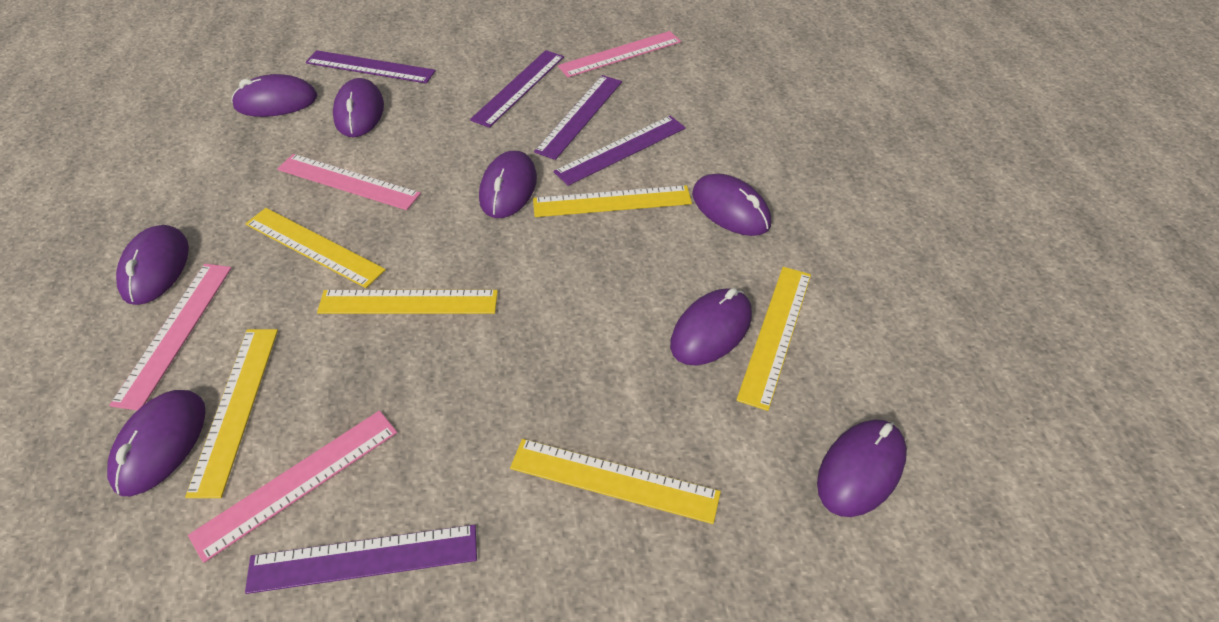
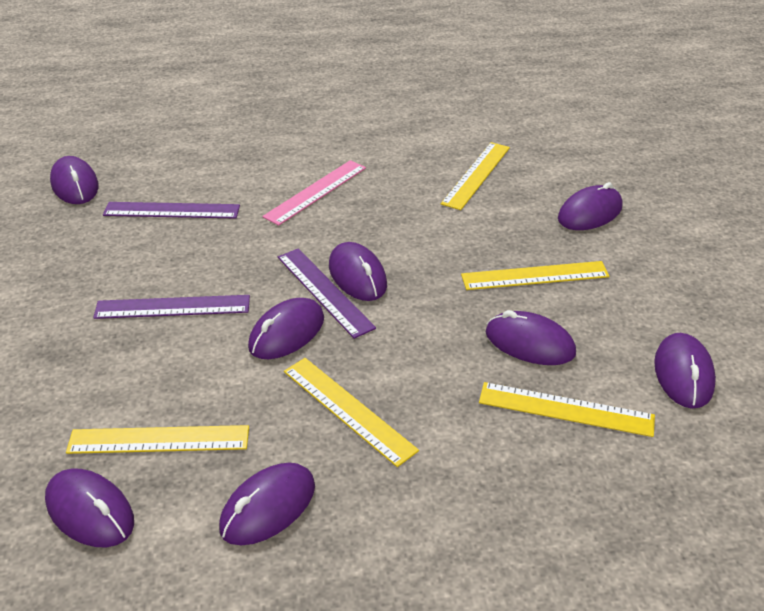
pink ruler: [109,264,232,410] [188,410,397,563] [277,154,421,210] [558,31,681,78] = 4 -> [262,160,366,226] = 1
purple ruler: [245,524,477,594] [306,50,436,83] [470,50,564,128] [534,75,622,160] [554,116,686,186] = 5 -> [93,295,250,319] [103,202,240,219] [278,248,376,339] = 3
yellow ruler: [185,329,278,498] [245,208,386,288] [317,290,498,314] [510,439,721,524] [533,185,692,217] [736,267,811,411] = 6 -> [66,425,249,454] [284,358,419,467] [441,142,510,210] [461,261,610,290] [479,382,655,437] = 5

